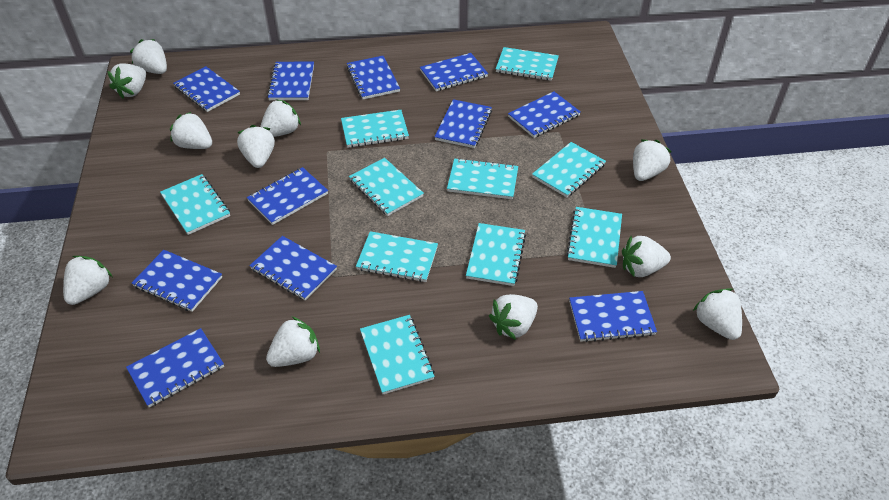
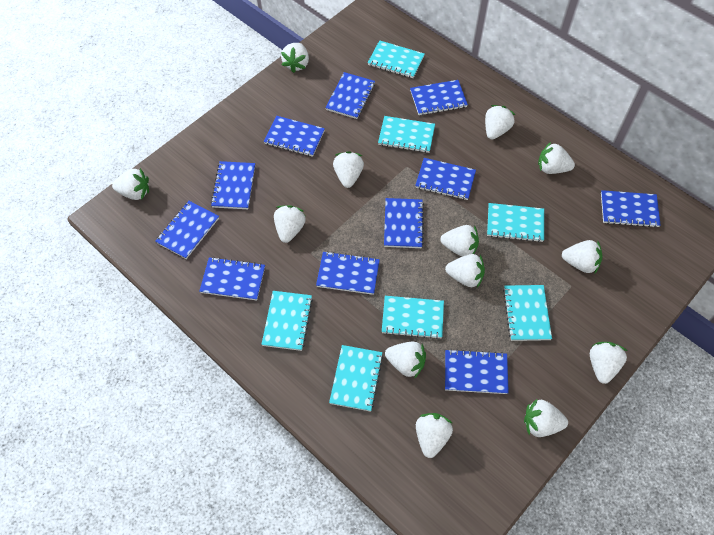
turquoise notebook: [160,174,230,235] [341,110,409,148] [349,158,424,216] [356,231,438,282] [360,315,435,394] [447,158,518,199] [466,223,526,286] [496,47,559,81] [532,142,606,197] [566,207,622,268] = 10 -> [261,291,313,351] [329,345,383,412] [368,40,425,78] [378,116,435,153] [382,296,444,339] [487,203,544,242] [503,285,552,341] = 7
white strawberry: [63,256,113,305] [107,63,146,99] [130,39,167,74] [170,112,212,149] [237,125,275,168] [260,99,301,137] [266,317,320,367] [489,294,538,340] [622,236,671,277] [633,140,672,181] [693,288,742,340] = 11 -> [112,168,149,200] [274,205,306,243] [281,43,309,73] [333,151,364,188] [385,342,426,379] [416,413,453,458] [440,225,479,257] [445,254,485,288] [485,105,515,140] [524,399,568,437] [538,142,575,174] [562,240,602,273] [590,342,627,384] = 13

